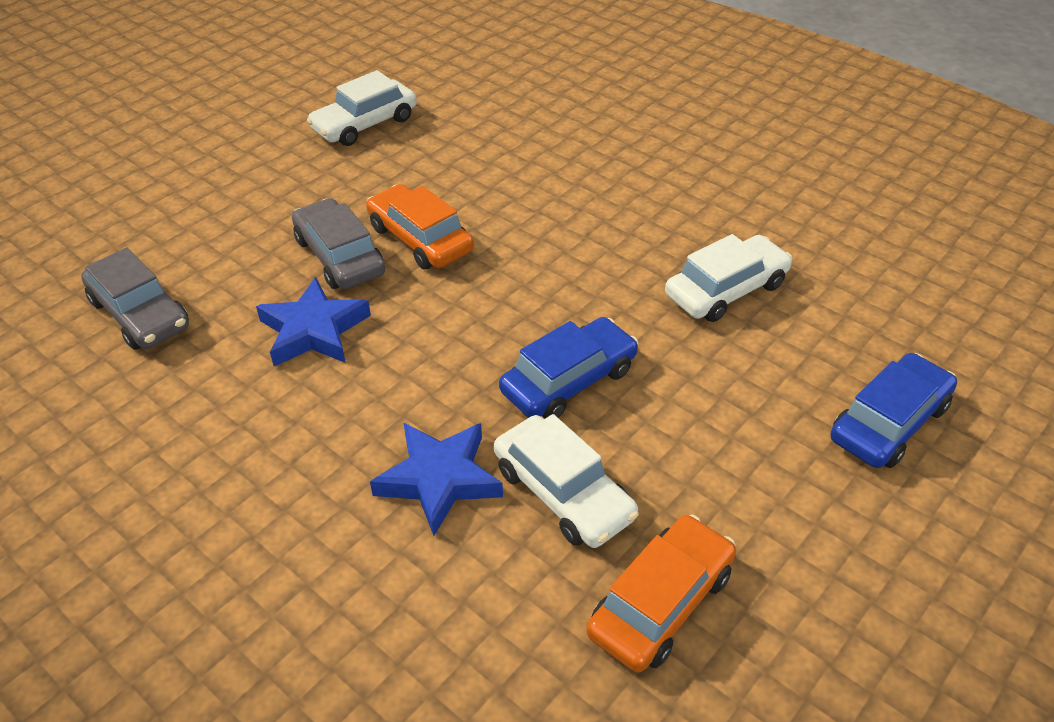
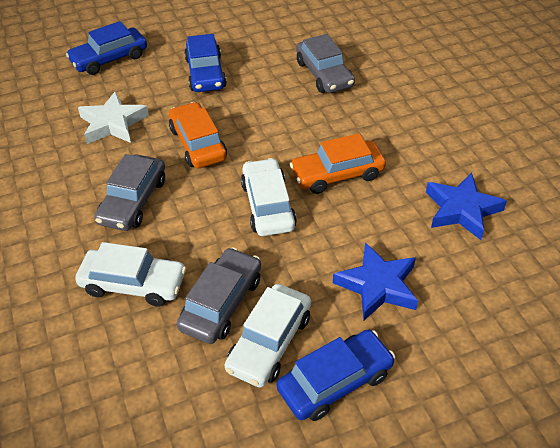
blue car: [499,317,638,418] [830,353,957,468] = 2 -> [66,21,147,75] [184,34,227,92] [277,330,395,421] = 3
grey car: [81,248,189,350] [292,198,385,289] = 2 -> [94,154,165,231] [177,247,261,344] [296,34,355,93] = 3
white star: none = 0 -> [78,91,149,144] = 1

